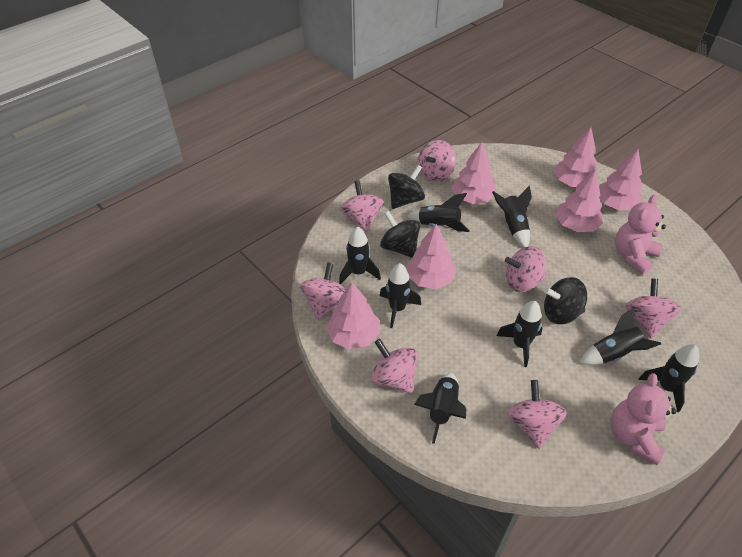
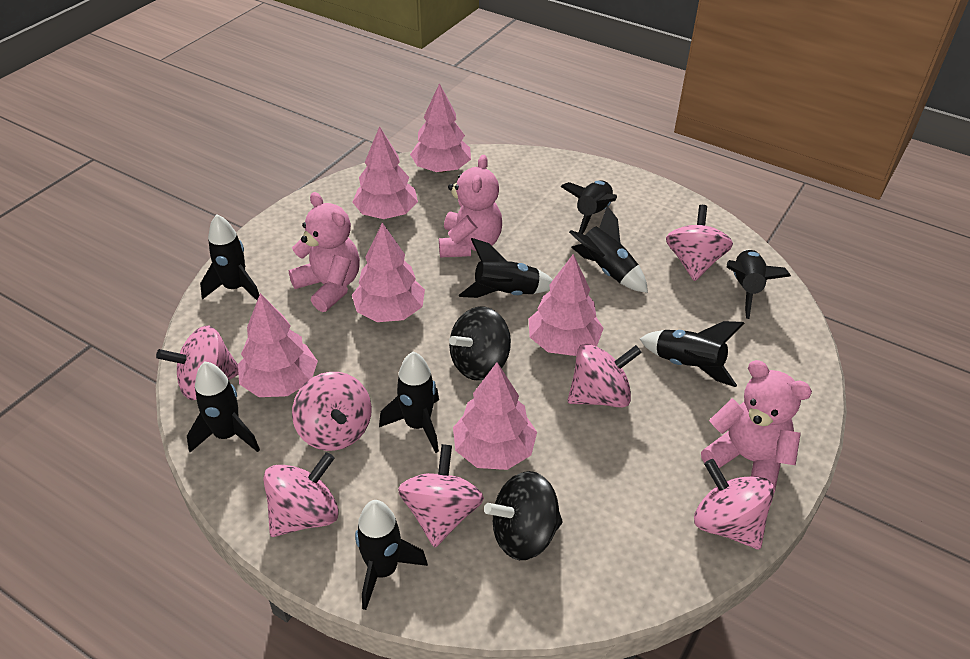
black rocket: [339,227,381,284] [380,263,421,328] [407,193,470,232] [414,373,466,444] [492,186,532,248] [497,301,542,367] [579,307,661,365] [639,345,699,412] = 8 -> [187,361,260,452] [200,214,259,300] [355,500,428,610] [379,352,439,453] [459,238,553,298] [561,180,617,234] [569,206,648,293] [640,321,744,387] [726,250,791,319] = 9
black spinning top: [380,211,420,258] [388,165,425,209] [544,277,587,324] = 3 -> [449,307,511,381] [484,471,563,560] = 2
pink teddy bear: [611,373,676,465] [615,194,666,275] = 2 -> [289,192,360,312] [439,155,502,258] [701,360,812,492] = 3

